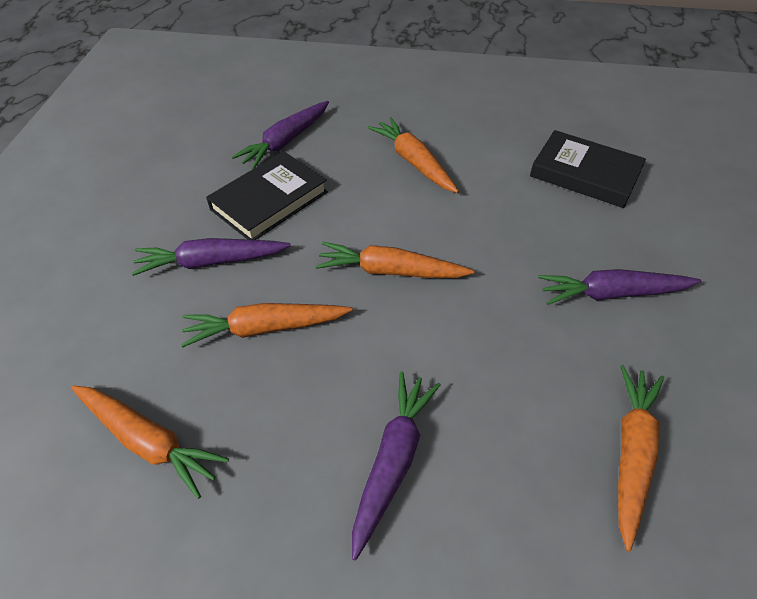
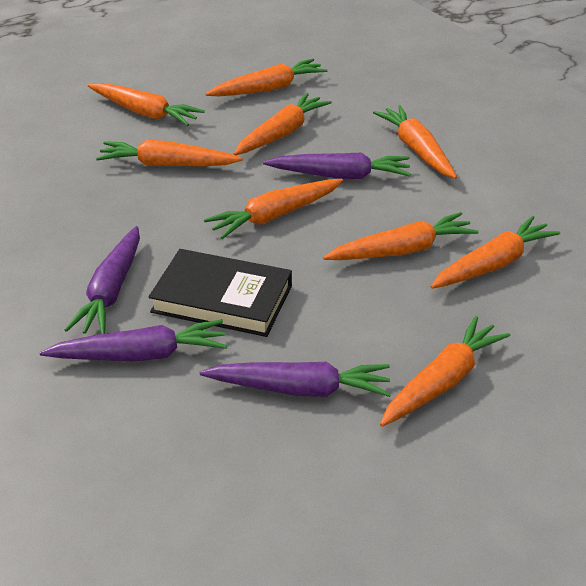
black book: [206,151,328,240] [530,130,646,208] = 2 -> [148,249,292,337] = 1
orange carrot: [71,385,229,499] [181,303,353,347] [316,242,475,278] [368,117,459,193] [618,365,664,551] = 5 -> [88,83,205,126] [96,140,242,167] [204,179,343,239] [205,59,327,96] [234,93,332,155] [323,212,479,260] [373,105,457,179] [380,316,510,427] [430,216,560,289] = 9

